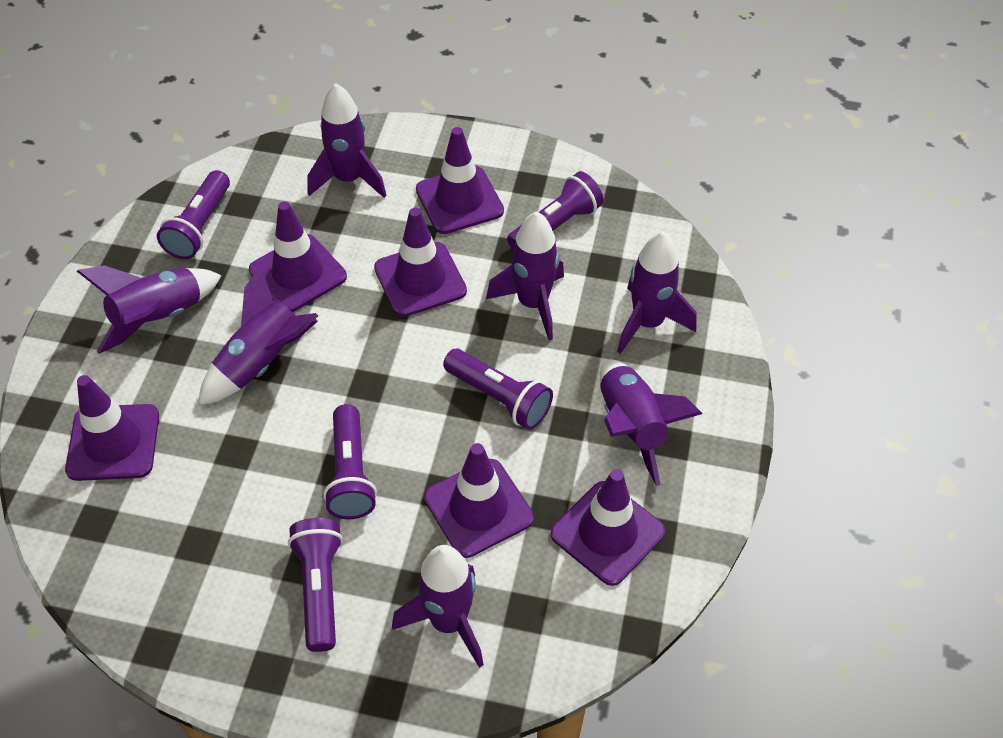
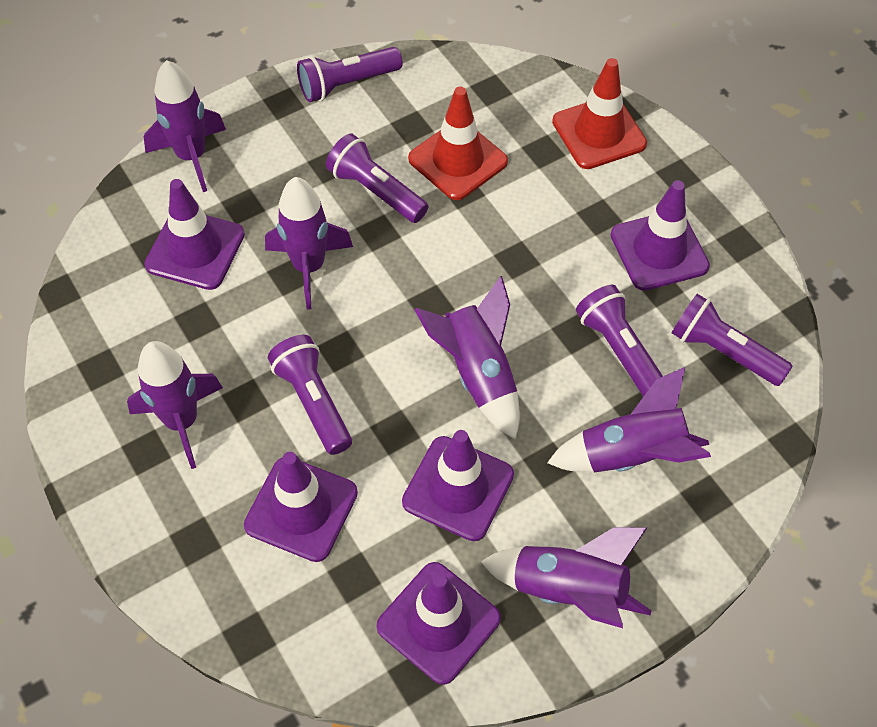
purple rocket: [77,265,222,354] [198,266,318,406] [308,83,387,198] [392,545,484,668] [486,211,564,340] [600,360,703,486] [617,232,696,354] = 7 -> [127,341,223,469] [144,60,226,192] [265,177,353,309] [414,276,520,440] [481,527,651,628] [547,367,711,472] = 6
purple traffic cone: [65,375,159,481] [249,201,347,312] [374,208,467,317] [416,127,504,234] [424,443,534,558] [551,469,665,586] = 6 -> [144,179,245,290] [244,452,358,562] [376,562,501,685] [402,430,514,541] [611,180,710,291] = 5
red traffic cone: none = 0 -> [408,86,508,200] [552,58,647,169] = 2

